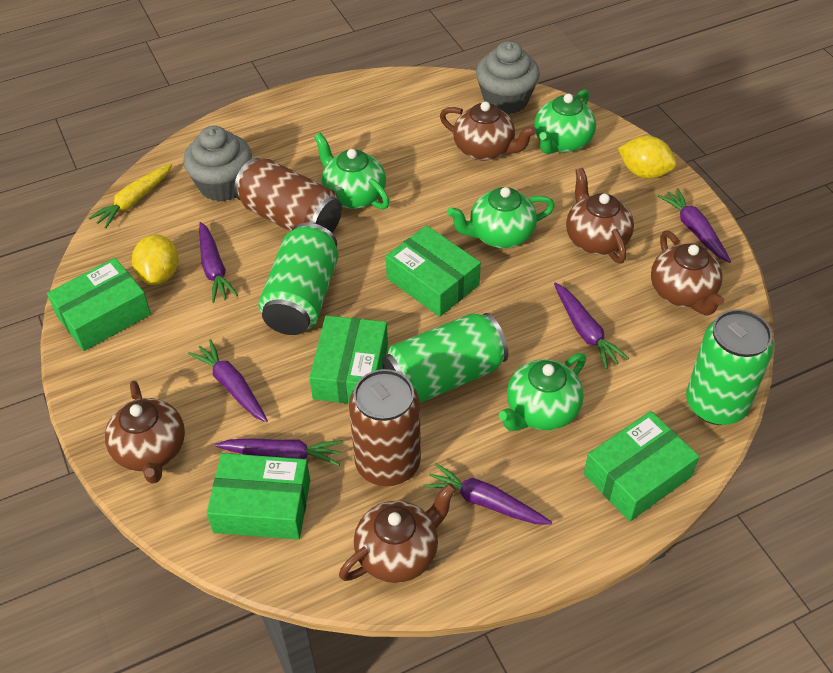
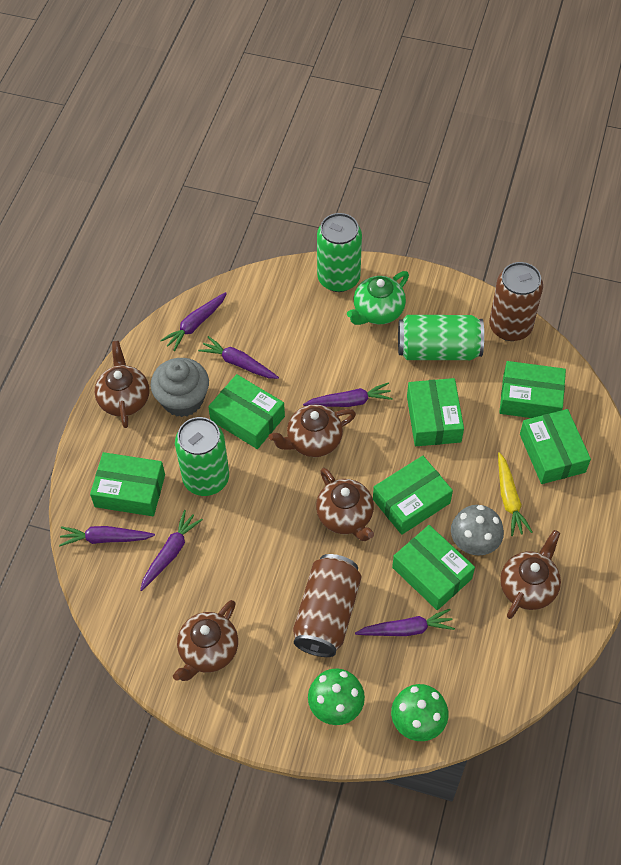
green box: [47,258,151,351] [207,453,310,540] [309,315,388,404] [386,225,481,317] [584,411,699,521] = 5 -> [90,452,165,516] [208,374,285,449] [373,456,453,535] [392,525,475,610] [407,378,464,446] [499,361,566,418] [520,409,591,484] = 7
green mushroom: none = 0 -> [308,668,365,725] [391,684,448,741] = 2
green teapot: [314,133,389,209] [447,187,555,248] [499,353,586,431] [534,89,596,154] = 4 -> [347,271,409,325] = 1
grey cupcake: [183,126,252,202] [476,41,540,114] = 2 -> [151,358,209,417] = 1
grey mushroom: none = 0 -> [451,505,504,556] = 1
yellow lemon: [132,234,178,285] [618,136,677,179] = 2 -> none = 0

